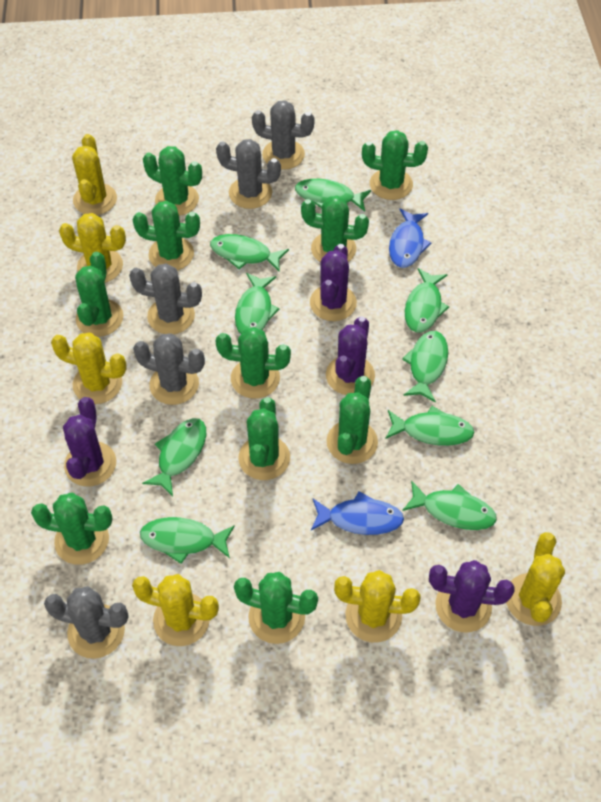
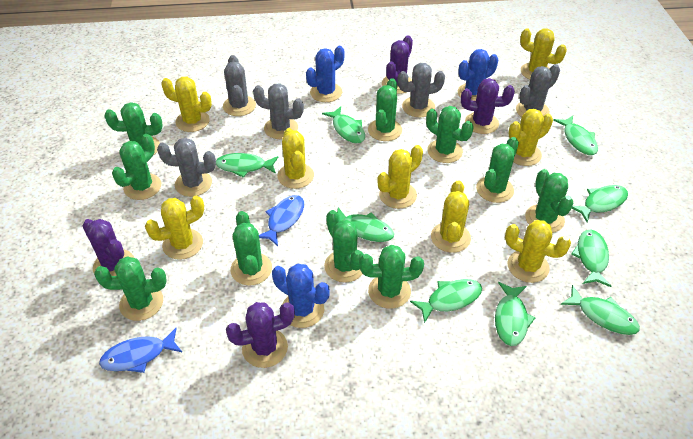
blue cactus: none = 0 -> [272,263,330,328] [306,46,345,102] [458,49,498,101] = 3
yellow cactus: [51,333,127,404] [59,213,126,283] [72,134,117,215] [132,574,219,646] [334,570,421,643] [506,532,565,626] = 6 -> [145,196,204,260] [161,77,212,132] [277,128,314,189] [378,145,423,209] [431,180,471,253] [505,220,571,283] [509,109,553,166] [520,28,567,79] = 8

